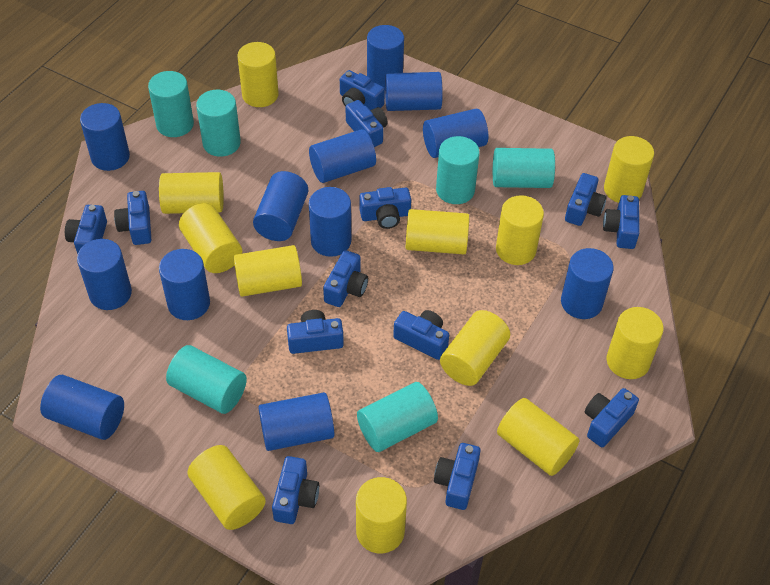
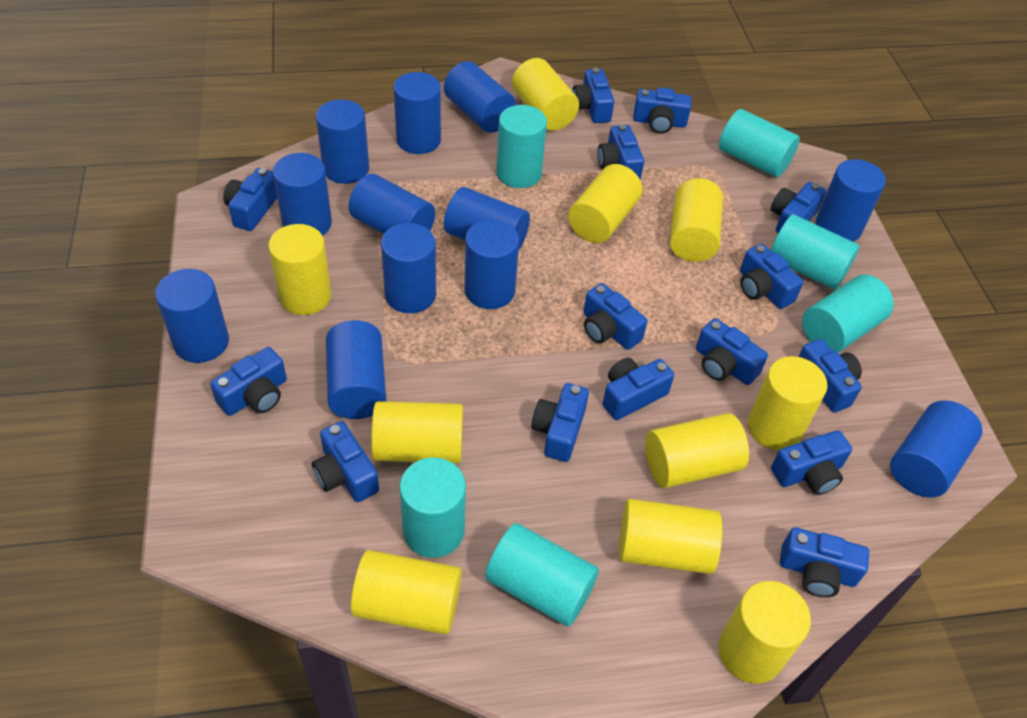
blue camera: [65,205,107,254] [114,191,151,245] [272,456,319,524] [287,310,344,354] [323,250,368,307] [340,70,385,110] [346,100,388,147] [359,187,411,229] [393,310,449,360] [434,443,481,510] [565,173,607,226] [585,388,639,447] [603,195,640,249] = 13 -> [210,347,287,416] [223,168,277,231] [312,421,379,502] [531,383,589,462] [572,68,614,123] [584,283,647,350] [597,124,644,180] [603,358,674,420] [633,87,691,133] [696,318,768,385] [740,244,803,309] [771,182,826,233] [771,430,852,495] [780,527,869,597] [798,339,862,413] = 15
yellow cylinder: [159,172,224,214] [179,203,242,273] [187,445,266,530] [233,245,302,297] [237,42,279,107] [356,477,407,553] [406,209,469,254] [440,310,510,386] [496,195,544,265] [497,398,579,476] [604,136,654,203] [607,307,664,379] = 12 -> [268,224,332,315] [351,550,462,635] [371,401,463,463] [512,58,579,131] [568,164,643,243] [619,499,722,574] [645,413,749,488] [670,178,723,262] [718,581,811,684] [748,356,828,450] = 10

